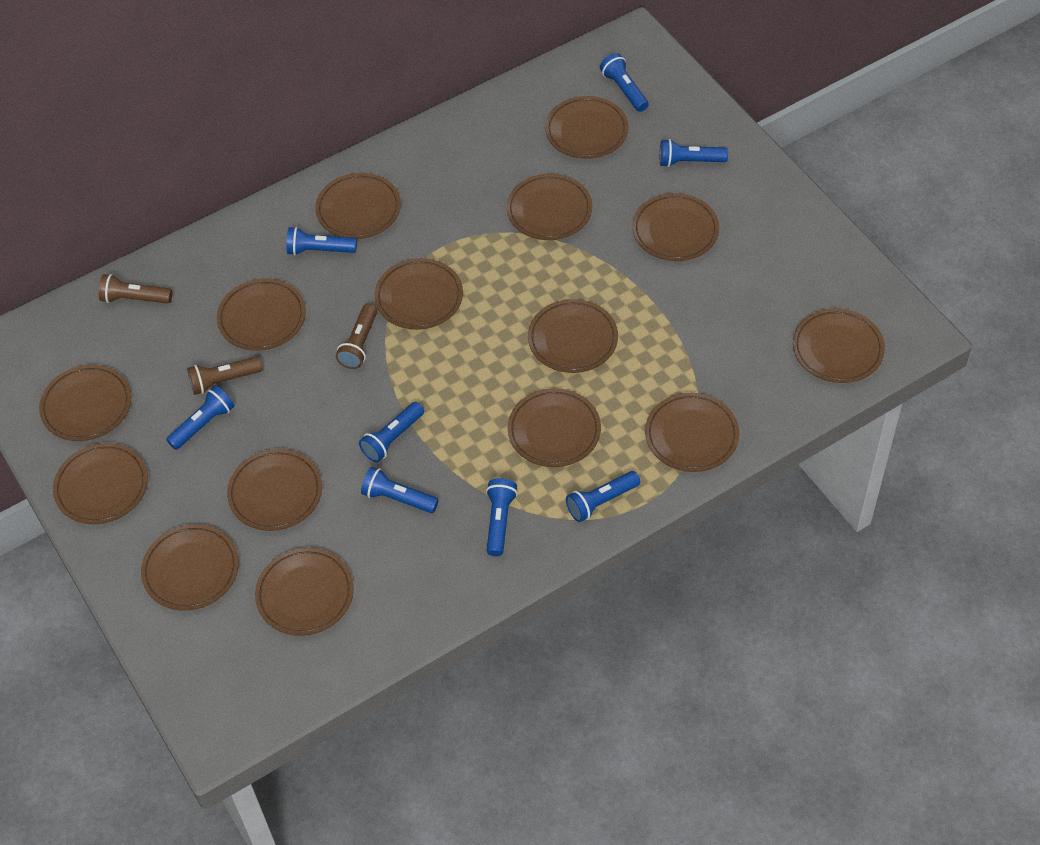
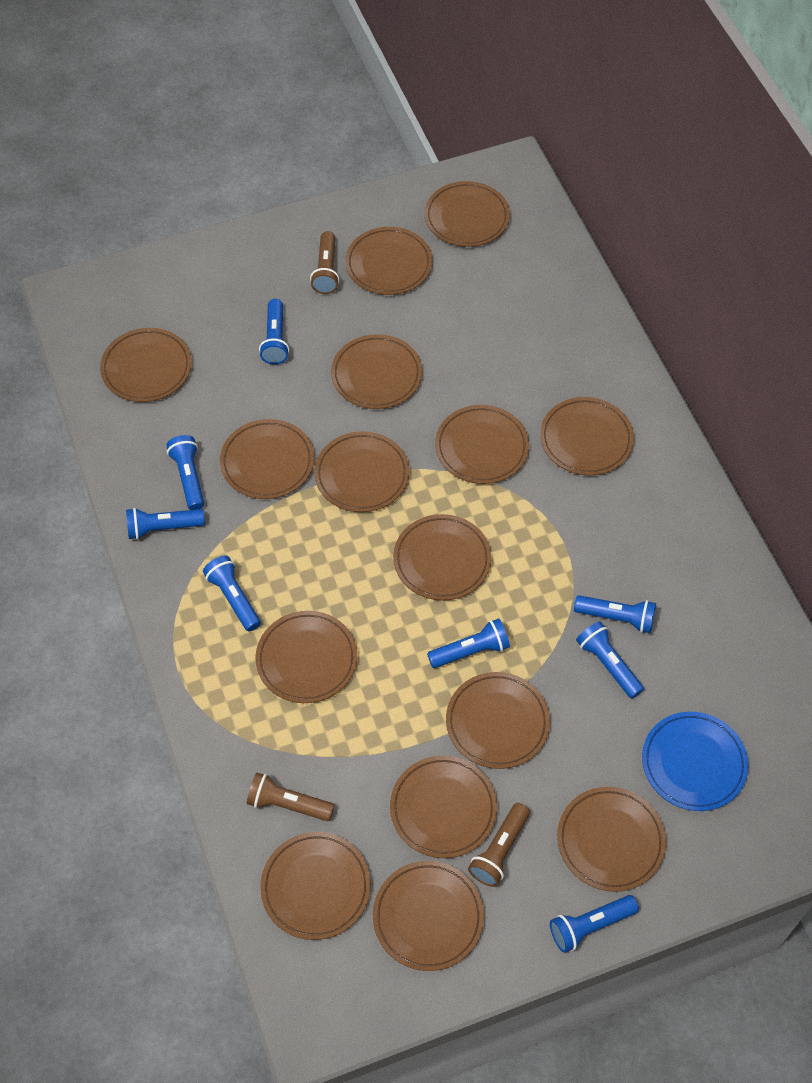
blue plate: none = 0 -> [642,712,749,811] = 1

